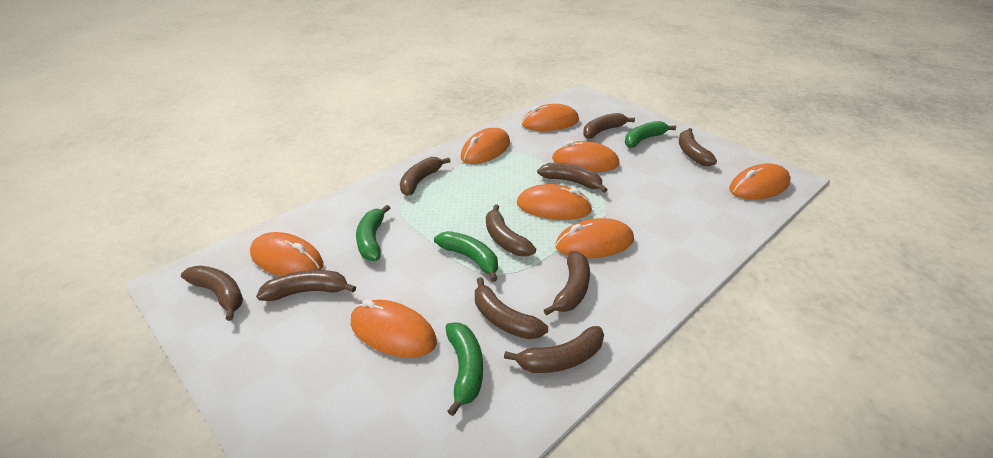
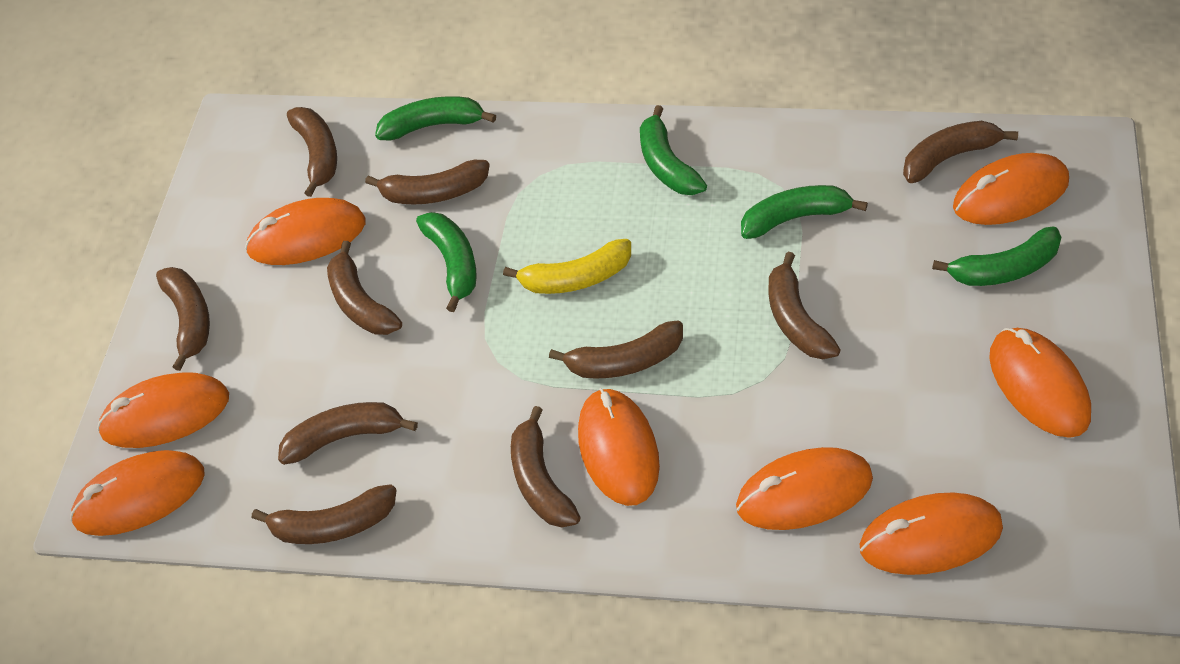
green banana: [356,205,390,261] [434,231,498,282] [446,323,483,416] [625,121,676,148] = 4 -> [375,96,496,140] [416,212,477,312] [640,105,707,195] [741,185,868,239] [932,226,1061,286] = 5
yellow banana: none = 0 -> [503,239,631,294] = 1

